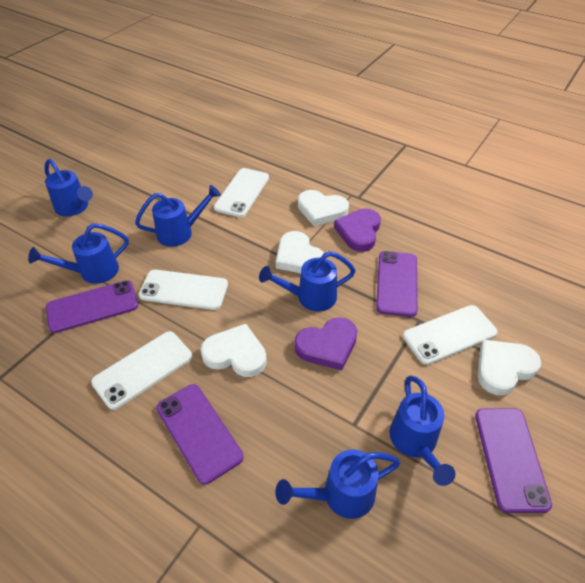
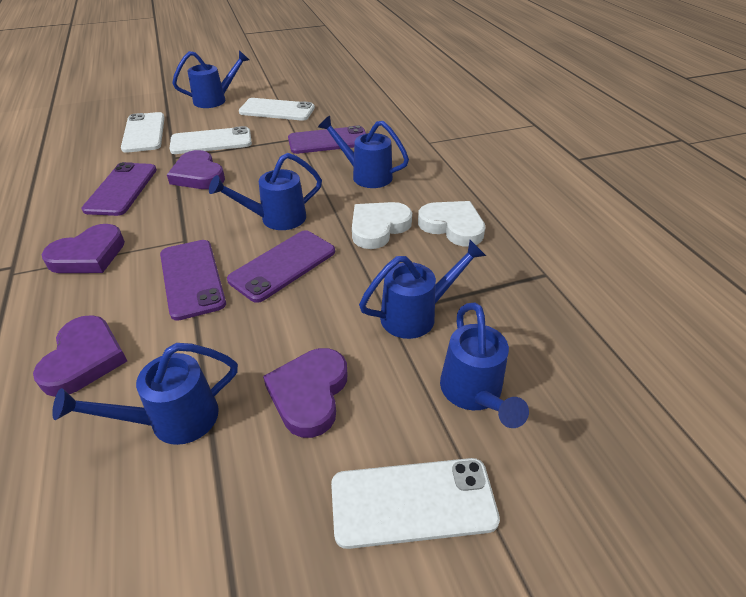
purple heart: [294,317,357,371] [334,208,381,252] = 2 -> [33,315,127,397] [41,224,125,273] [167,150,225,189] [263,348,347,438] = 4
white heart: [200,324,267,377] [276,231,324,273] [298,190,349,226] [478,340,541,395] = 4 -> [352,202,412,249] [418,201,485,247] = 2

